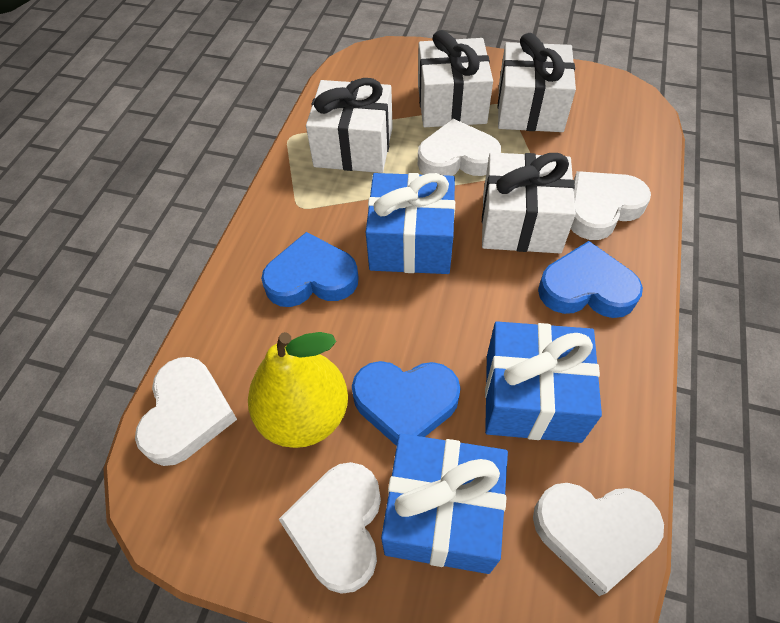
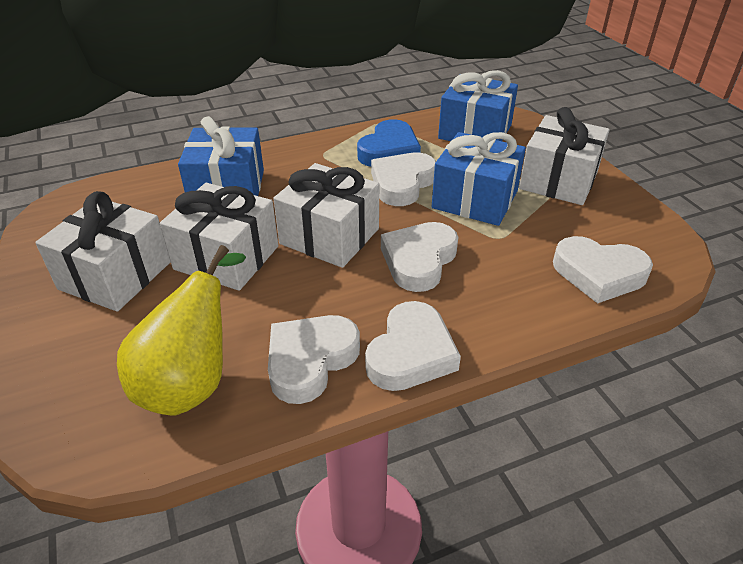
blue heart: [261,232,359,307] [352,361,461,446] [538,241,643,318] = 3 -> [357,119,421,167] = 1

